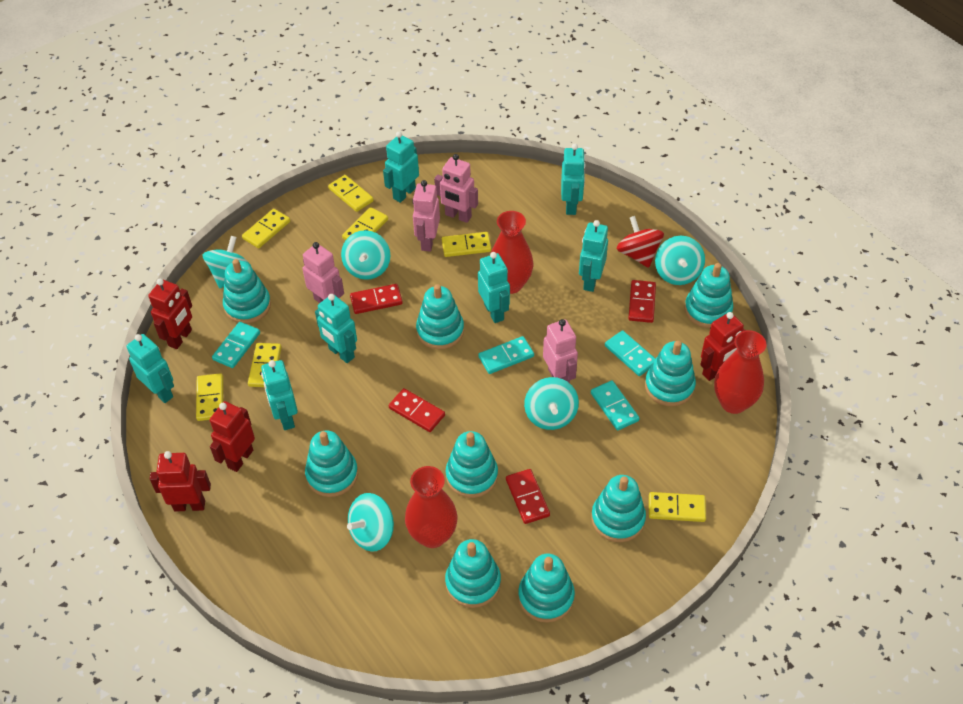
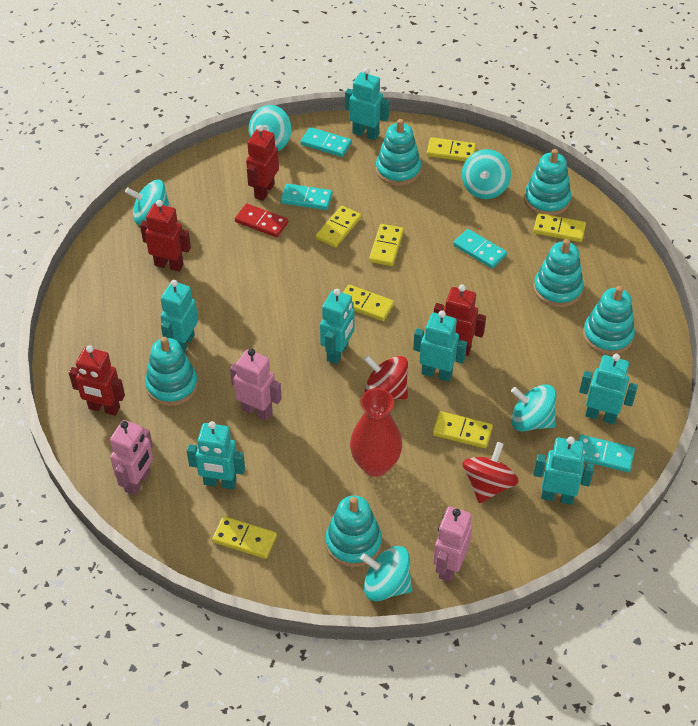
pink robot: [302,242,344,303] [412,180,440,252] [434,154,478,223] [543,319,578,383] = 4 -> [110,420,153,495] [230,349,282,421] [433,506,472,582] = 3
red domino: [350,284,403,314] [388,388,445,432] [506,469,550,524] [628,280,656,323] = 4 -> [235,204,288,237] = 1
red spinning top: [617,216,664,268] = 1 -> [364,355,408,399] [462,442,519,504] = 2
red vase: [405,466,458,548] [490,211,533,294] [714,330,767,414] = 3 -> [350,388,402,477] = 1
turquoise stacking toy: [223,259,271,324] [305,430,358,497] [416,284,464,350] [445,539,501,608] [446,431,498,498] [518,554,575,623] [591,475,646,542] [645,341,696,406] [685,263,733,328] = 9 -> [145,337,198,406] [325,496,382,567] [376,119,421,186] [524,149,571,216] [534,239,584,307] [583,286,635,355] = 6

